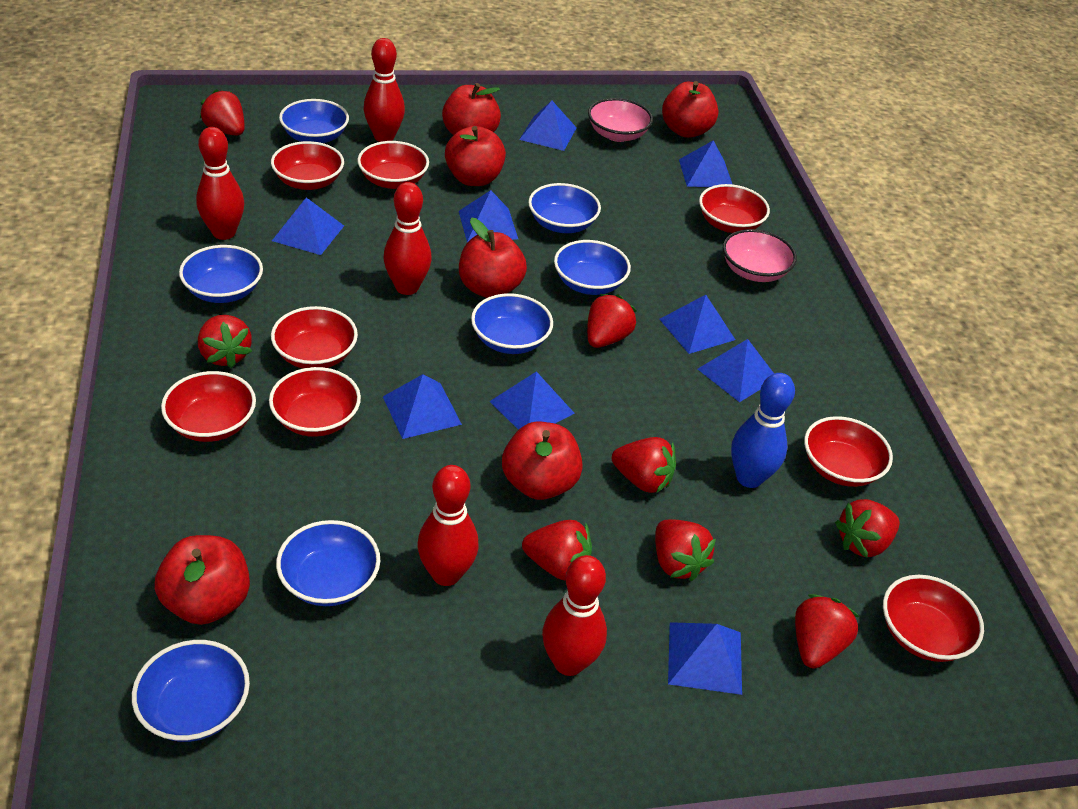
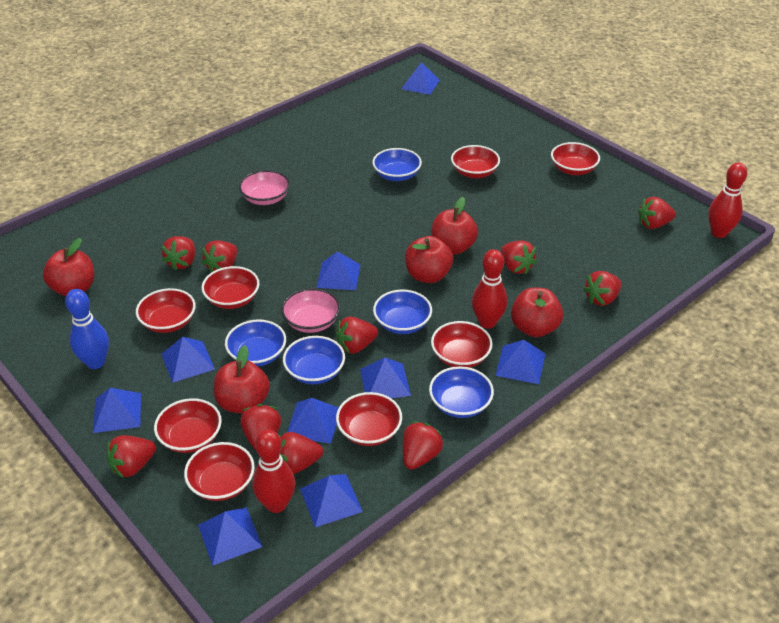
blue bowl: [132,640,250,742] [179,245,263,303] [276,520,380,606] [279,99,349,143] [471,293,553,354] [528,183,601,233] [554,240,631,295] = 7 -> [225,319,286,367] [283,336,345,384] [372,148,422,181] [373,290,432,334] [429,366,494,418] = 5
red apple: [155,535,250,625] [442,83,501,135] [445,126,506,186] [459,218,527,298] [502,421,583,500] [662,81,718,138] = 6 -> [43,238,94,296] [214,345,270,414] [405,236,453,283] [431,197,478,254] [511,287,563,337] = 5
red bowling pin: [196,127,244,240] [364,38,405,142] [383,182,432,295] [417,465,479,586] [542,555,607,676] = 5 -> [252,429,296,513] [472,249,507,328] [708,162,747,238] = 3
red strawberry: [198,315,252,368] [200,89,245,136] [522,520,592,581] [587,294,637,348] [612,437,676,493] [655,519,716,581] [795,594,859,669] [835,499,900,558] = 8 -> [106,435,156,478] [161,236,195,271] [202,240,237,273] [240,404,281,450] [279,432,323,474] [335,317,378,354] [403,421,444,470] [501,240,537,274] [583,271,622,306] [638,197,676,229] = 10

